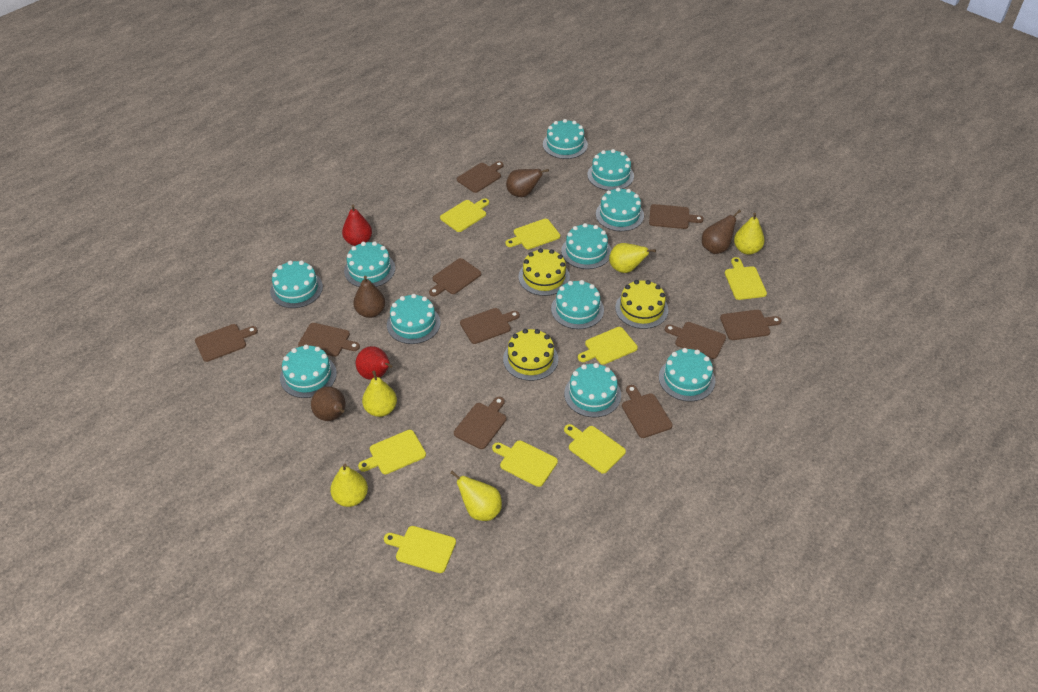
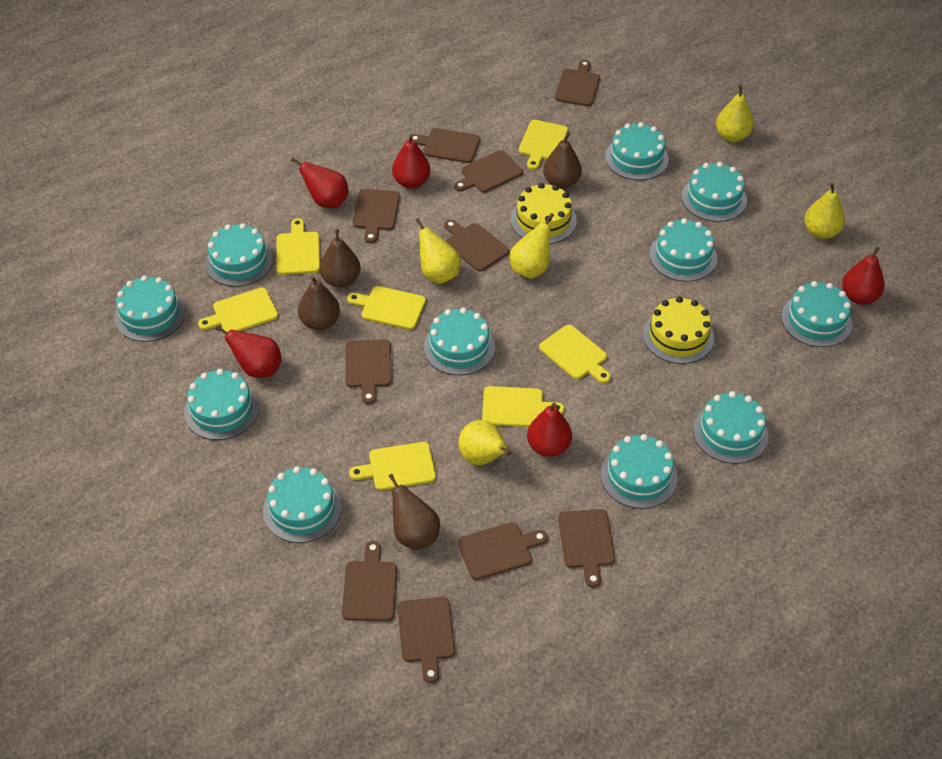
red pear: [342,205,372,246] [356,346,393,380] = 2 -> [215,326,282,378] [291,157,349,208] [392,134,430,188] [527,403,572,457] [842,247,885,305] = 5
yellow cake: [503,329,558,381] [518,248,570,296] [615,280,668,329] = 3 -> [511,183,577,244] [643,296,714,364] = 2
yellow cutting board: [358,430,426,474] [384,526,456,573] [440,198,489,232] [492,440,558,487] [505,219,560,249] [564,424,626,474] [578,327,638,365] [725,257,767,300] = 8 -> [198,288,278,332] [277,218,320,275] [347,286,426,330] [349,442,436,490] [482,386,565,427] [519,120,568,170] [539,325,611,383] = 7

